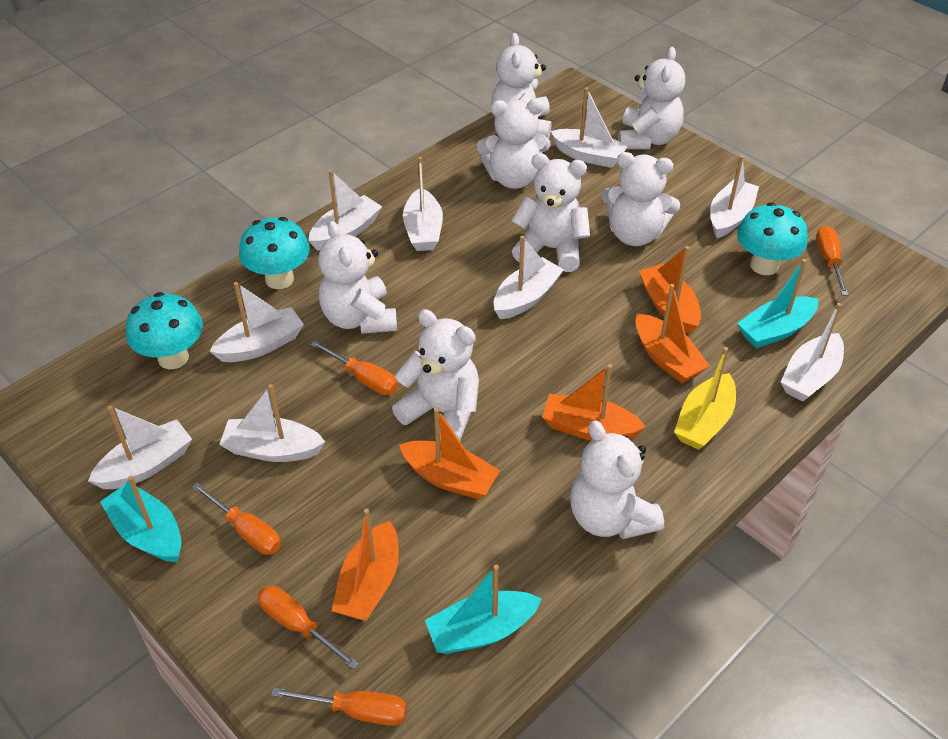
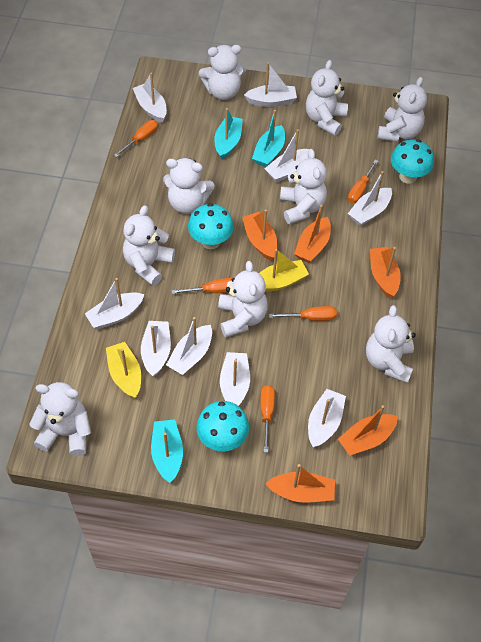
white teddy bear: [318,221,397,334] [392,309,479,442] [477,99,550,189] [491,33,552,139] [511,153,590,272] [570,420,664,539] [601,152,680,246] [618,47,685,149] = 8 -> [29,382,91,456] [123,205,175,286] [163,158,215,214] [199,45,246,100] [218,261,268,338] [280,149,327,224] [306,60,348,136] [366,305,416,383] [377,77,427,142] = 9
yellow boat: [674,347,736,450] = 1 -> [106,342,141,399] [259,249,309,292] = 2

